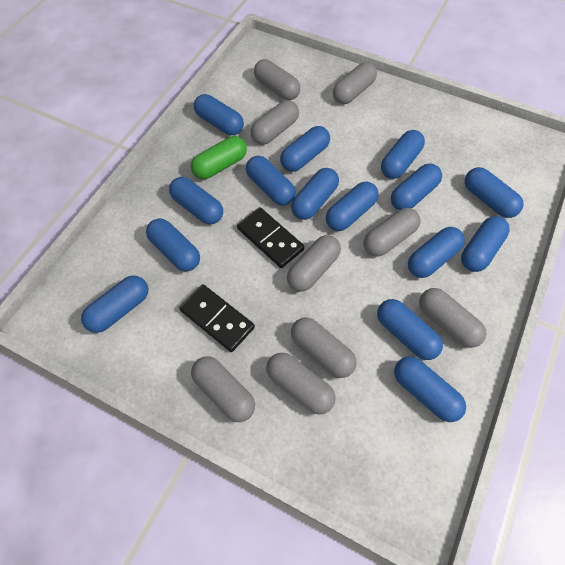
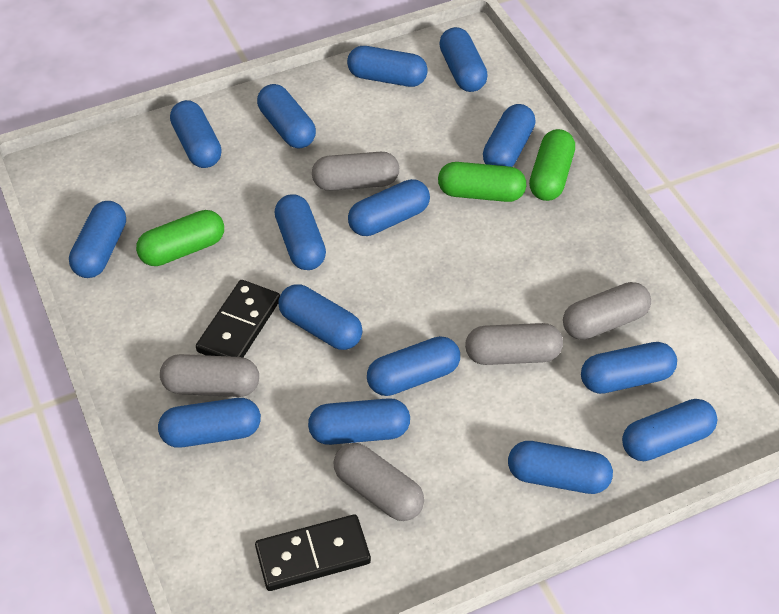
green capsule: [191,136,247,179] = 1 -> [136,210,224,266] [438,162,526,202] [529,129,575,201] = 3
grey capsule: [191,356,255,422] [251,100,299,145] [254,59,300,100] [266,353,336,414] [287,235,341,292] [291,317,357,378] [333,62,377,104] [364,208,420,257] [419,288,486,348] = 9 -> [160,354,259,397] [312,152,399,191] [333,443,424,521] [465,323,563,365] [563,282,651,340] = 5

